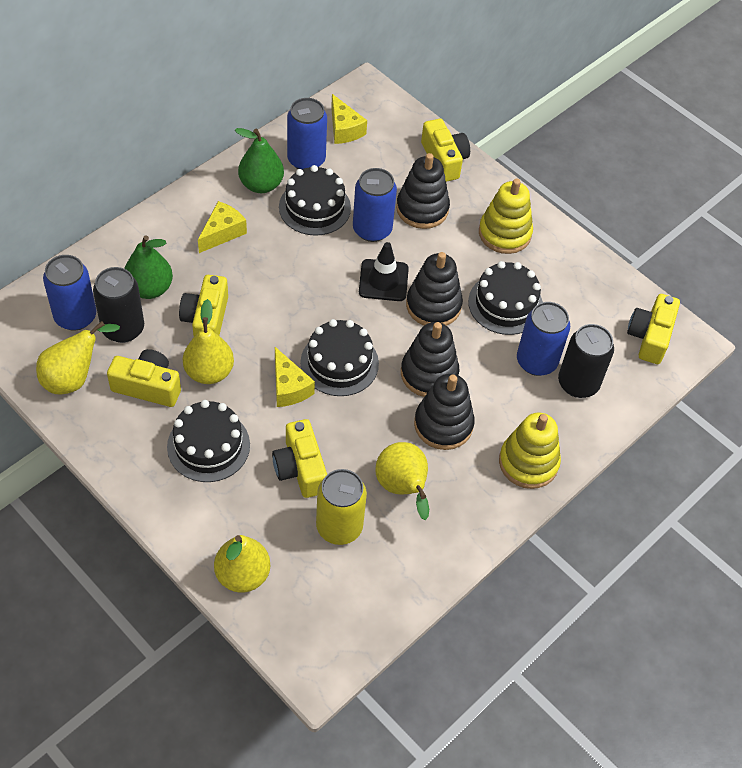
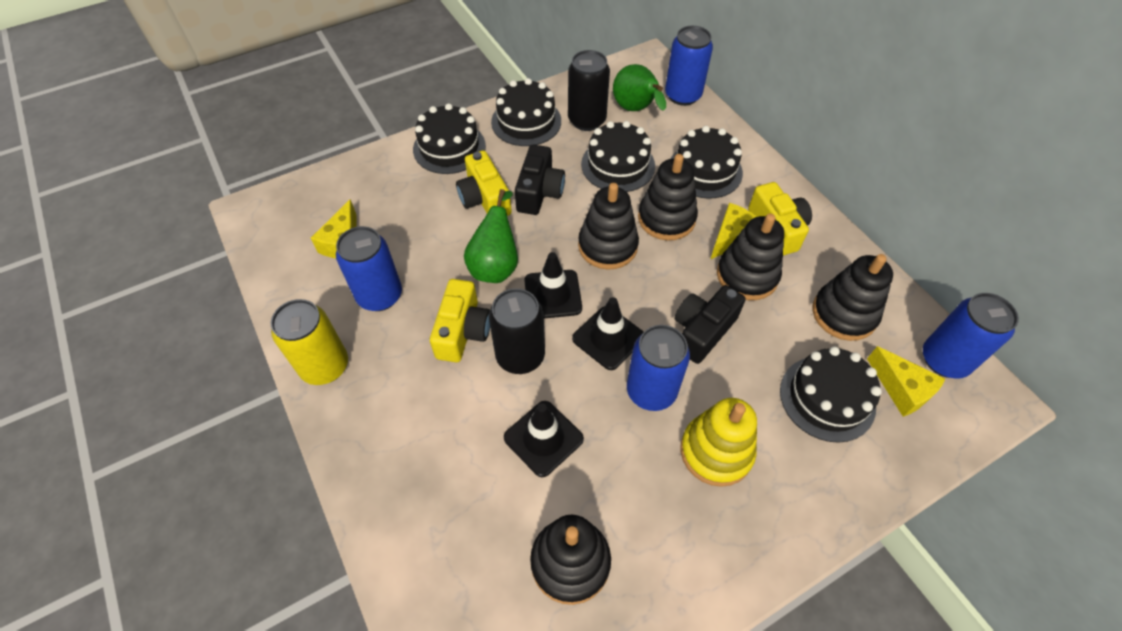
black cake: [167,400,250,482] [279,165,351,236] [300,319,379,396] [468,261,543,335] = 4 -> [413,103,486,174] [491,78,561,146] [581,121,655,192] [670,126,743,199] [780,346,882,443] = 5
black camera: none = 0 -> [515,145,565,215] [674,285,746,364] = 2
black stacking toy: [396,153,450,229] [401,322,459,397] [406,252,463,326] [414,374,475,450] = 4 -> [530,515,611,605] [578,183,639,270] [638,154,698,240] [717,214,784,300] [813,254,893,341] = 5
black traffic cone: [359,242,409,301] = 1 -> [504,401,584,477] [524,252,582,318] [572,297,643,370] = 3
yellow camera: [107,349,181,407] [179,275,228,336] [272,419,327,498] [421,119,470,182] [627,294,680,364] = 5 -> [430,279,490,362] [456,150,512,216] [748,182,812,256] = 3
yellow pear: [36,321,120,394] [183,299,234,384] [214,535,270,593] [375,442,429,520] = 4 -> none = 0
yellow stacking toy: [479,179,533,254] [499,412,561,489] = 2 -> [680,398,757,487] = 1

